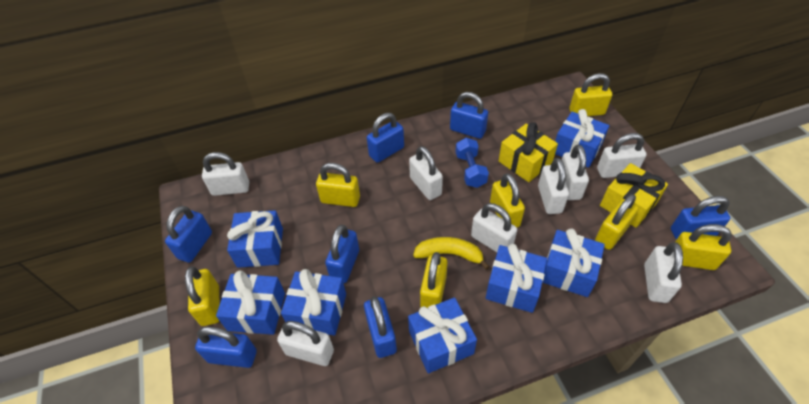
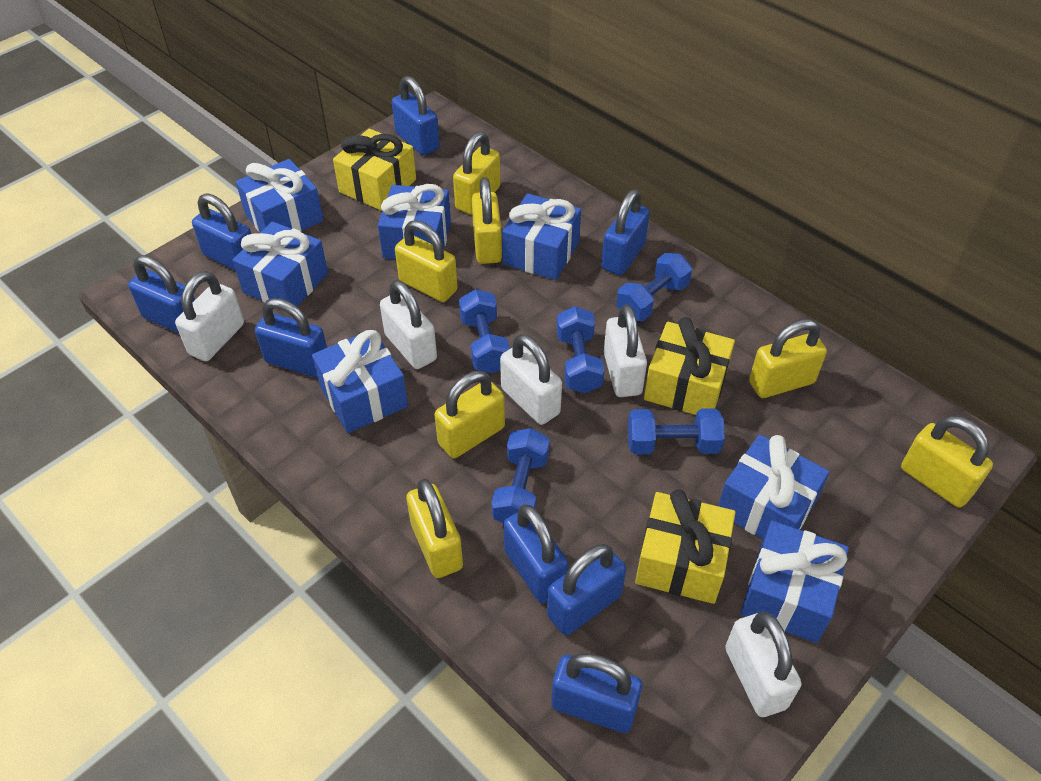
blue dumbbell: [456,138,489,188] = 1 -> [459,289,510,373] [491,428,550,524] [556,306,605,393] [616,253,692,321] [628,408,725,455] = 5
blue padlock: [165,206,212,263] [195,327,257,368] [325,225,359,283] [364,296,397,358] [367,113,404,163] [450,92,488,139] [671,196,730,240] = 7 -> [128,255,195,333] [192,193,251,271] [255,298,327,377] [392,76,440,156] [503,504,568,603] [547,544,626,635] [551,653,642,733] [601,189,650,275] = 8
white padlock: [202,152,249,196] [277,321,334,366] [409,146,443,200] [471,203,517,252] [538,158,569,214] [562,145,589,200] [597,133,647,178] [644,242,683,303] = 8 -> [175,271,244,361] [380,280,437,369] [500,334,562,425] [604,304,647,397] [725,611,801,717] = 5
yellow banana: [413,237,490,270] = 1 -> none = 0
yellow gift: [499,122,558,182] [600,163,668,228] = 2 -> [333,129,416,211] [635,489,736,604] [644,317,735,415] = 3

